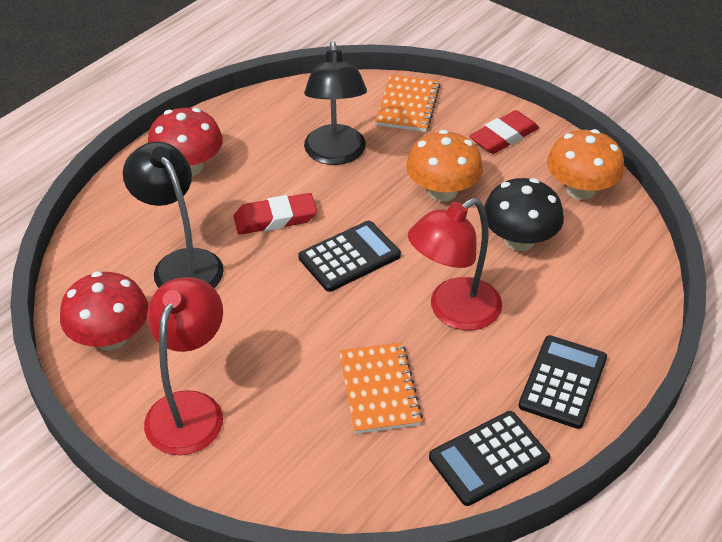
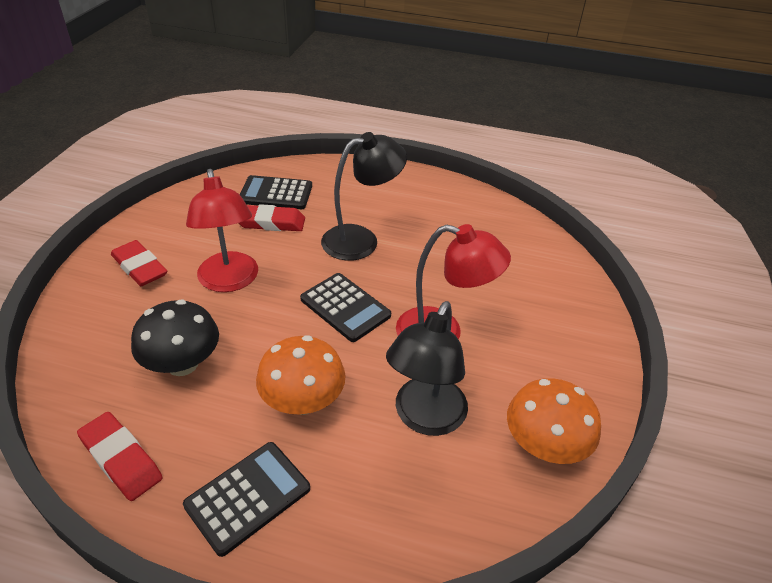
orange notebook: [339,342,423,434] [375,75,440,132] = 2 -> none = 0
red eraser: [234,193,317,235] [469,110,539,154] = 2 -> [77,412,163,501] [111,240,167,286] [239,204,305,231] = 3
red mushroom: [60,271,148,351] [148,108,223,176] = 2 -> none = 0

